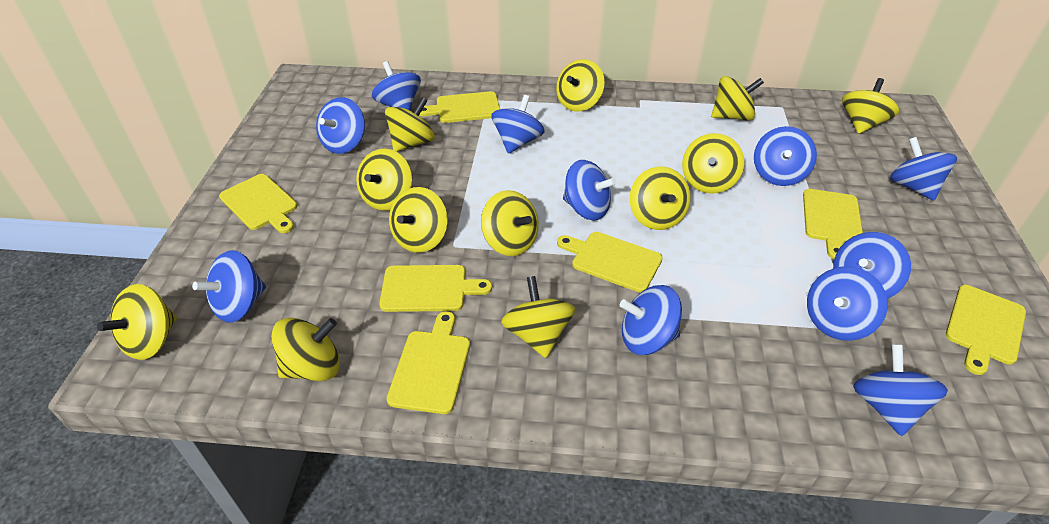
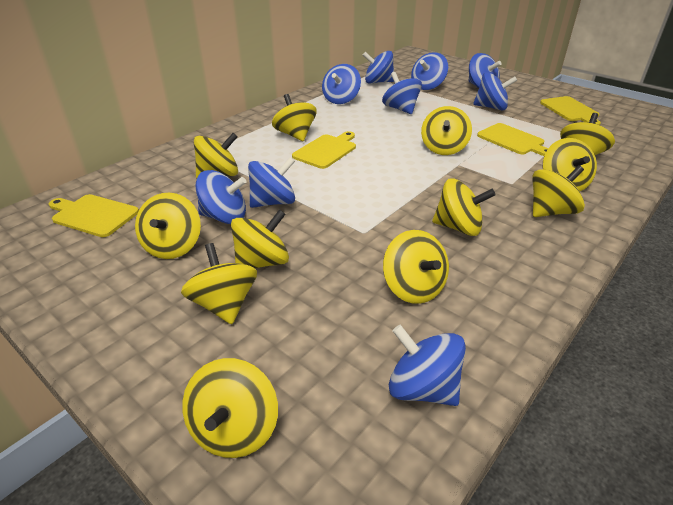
blue spinning top: [192,250,266,323] [316,97,365,154] [372,61,421,111] [491,95,545,154] [563,160,617,221] [620,285,682,355] [754,126,817,186] [807,267,888,341] [833,232,911,299] [853,344,948,436] [890,137,957,201] = 11 -> [196,170,246,224] [248,157,295,208] [322,64,361,104] [363,51,394,84] [382,72,422,114] [389,325,466,406] [411,52,448,90] [469,53,502,88] [473,72,517,111] = 9
yellow cutting board: [219,174,297,233] [379,265,492,312] [387,311,470,414] [419,91,500,123] [557,232,663,293] [803,189,863,259] [946,285,1026,375] = 7 -> [49,194,139,237] [292,131,356,169] [477,123,548,156] [540,96,601,125] = 4

